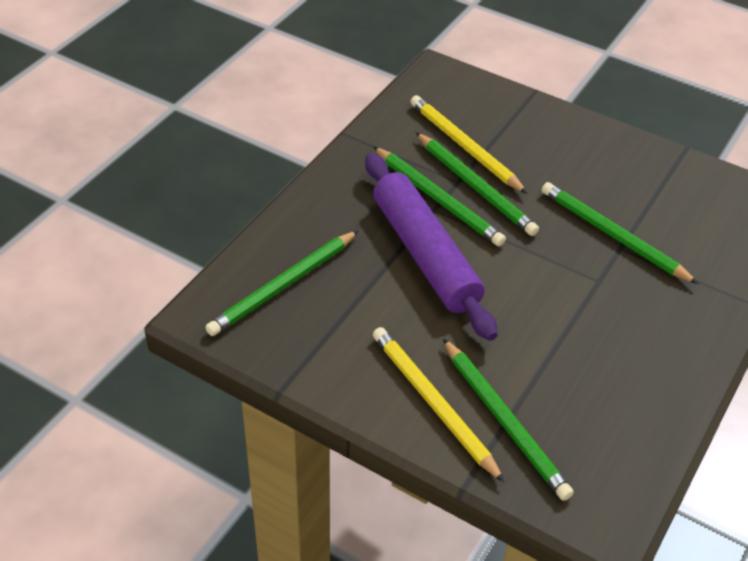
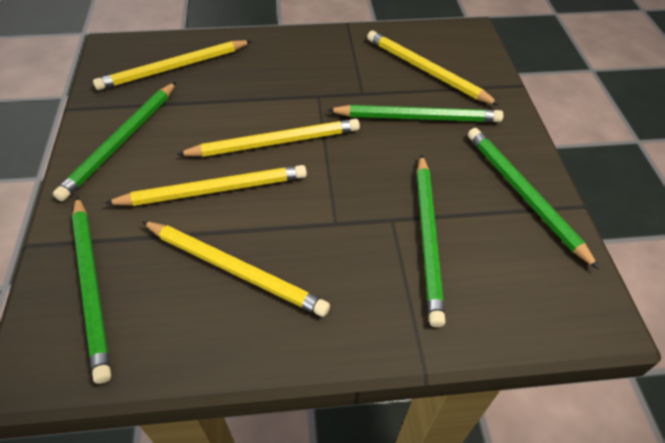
purple rolling pin: [365,153,498,341] = 1 -> none = 0
yellow pencil: [373,327,505,483] [410,95,528,194] = 2 -> [93,40,252,90] [104,165,307,206] [142,221,330,317] [176,119,360,157] [367,31,499,105] = 5

